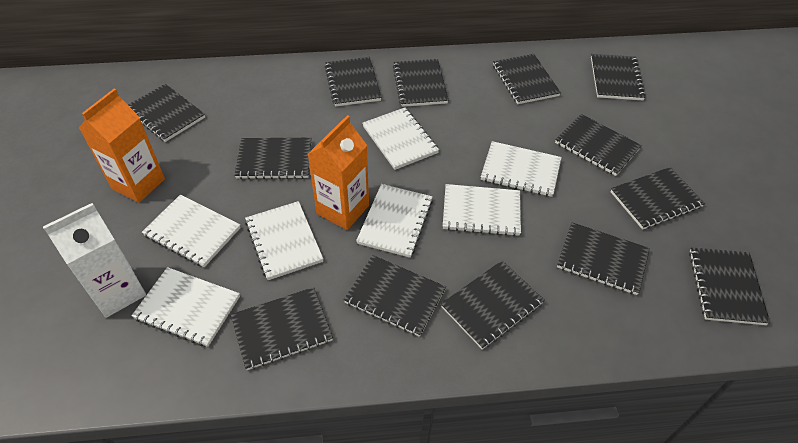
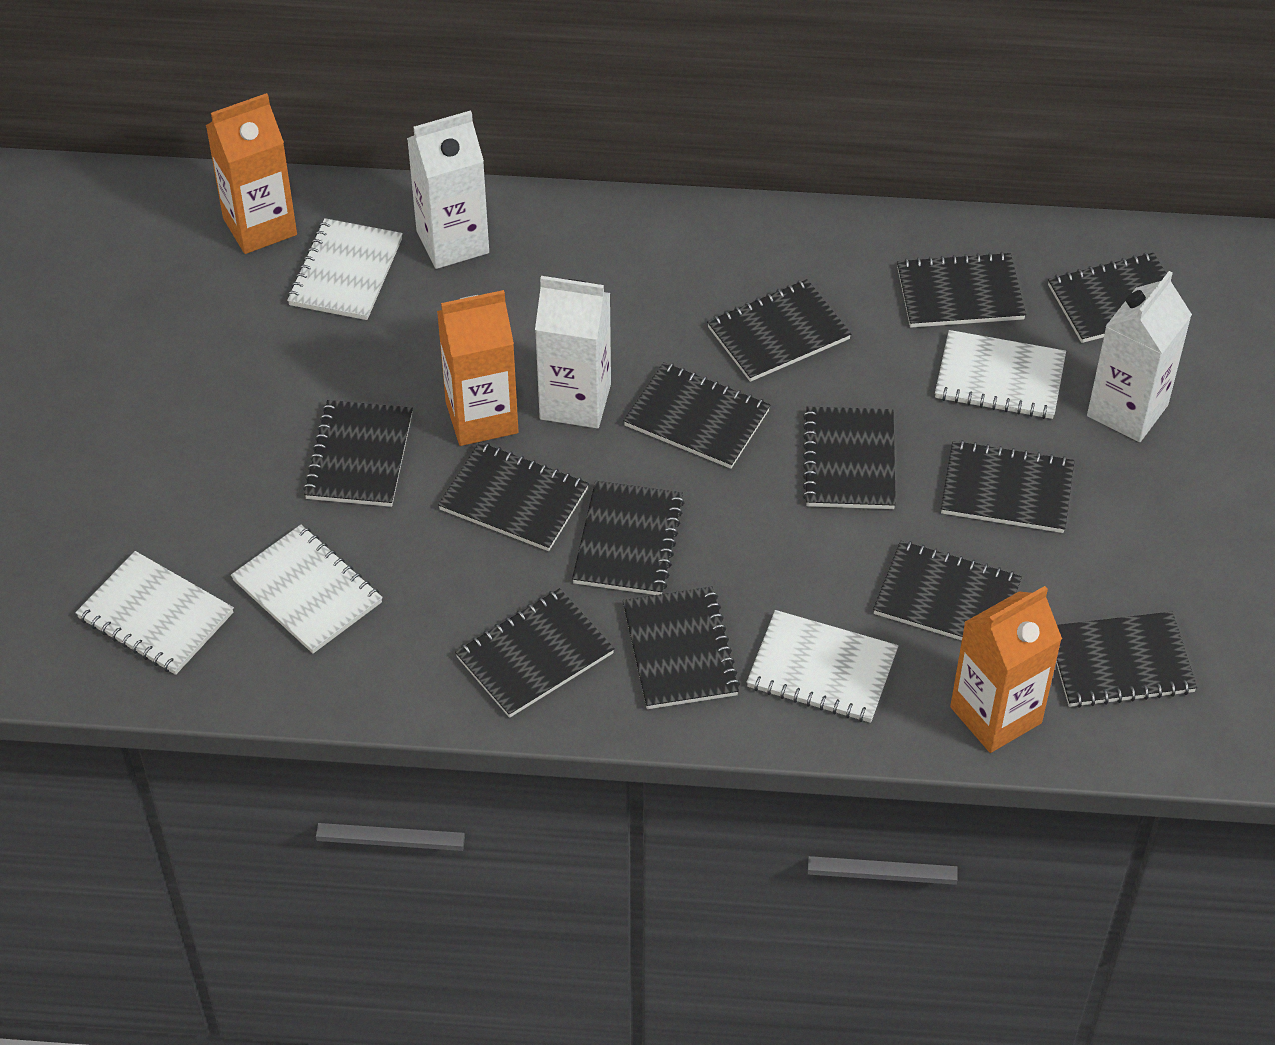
orange carton: [79,89,165,203] [308,115,369,230] = 2 -> [206,93,297,254] [437,290,519,446] [950,586,1062,753] = 3
white carton: [43,203,146,318] = 1 -> [407,110,489,269] [535,276,611,428] [1087,271,1192,442] = 3
white notebook: [131,267,240,347] [142,195,241,267] [245,201,323,280] [356,184,433,258] [362,107,439,170] [443,184,521,236] [481,141,562,197] = 7 -> [75,551,234,675] [231,525,383,654] [287,218,403,320] [747,610,898,723] [935,330,1066,419] = 5

